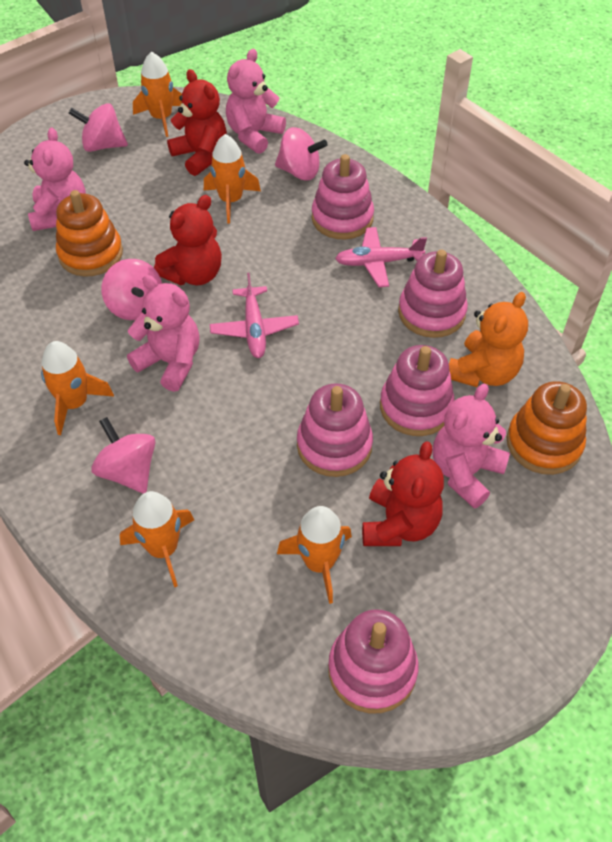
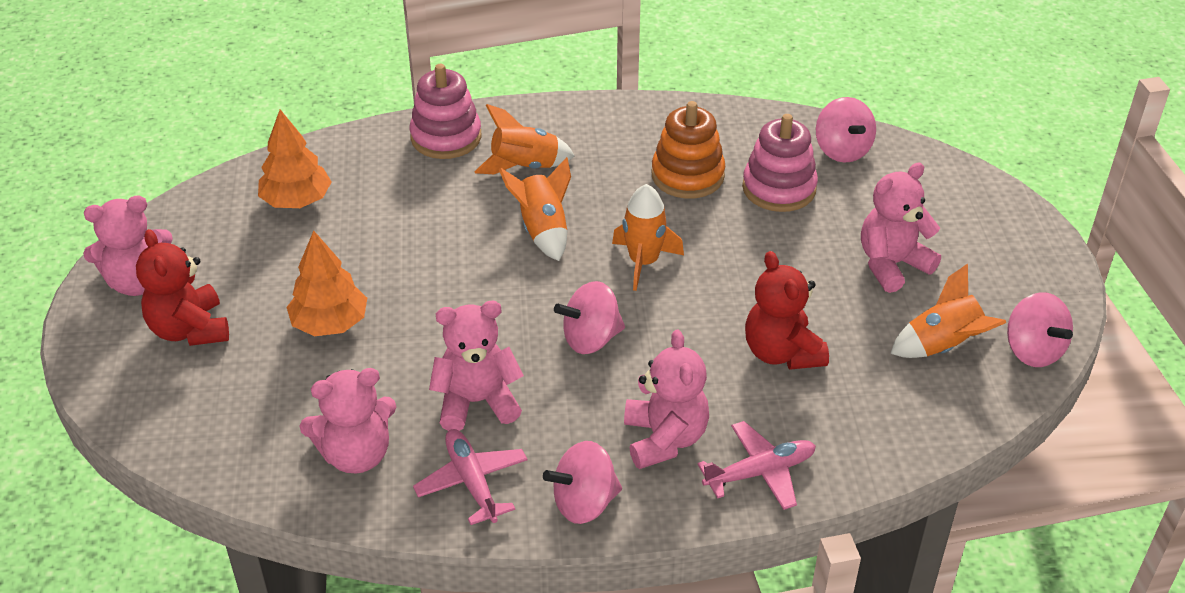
orange rocket: [41,341,114,435] [120,491,194,587] [133,52,182,137] [204,134,261,223] [277,506,352,604] = 5 -> [474,104,575,174] [499,157,571,261] [612,184,684,291] [890,264,1006,358] = 4
orange stacking toy: [56,190,123,277] [507,381,587,475] = 2 -> [652,101,725,199] = 1
orange teddy bear: [449,292,528,387] = 1 -> none = 0
orange tree: none = 0 -> [258,109,332,208] [287,230,367,336] = 2
pink stacking toy: [297,383,373,477] [312,154,374,239] [328,609,418,713] [380,345,455,436] [398,250,468,338] = 5 -> [410,64,481,159] [742,114,818,212] = 2
pink teddy bear: [24,128,86,231] [127,275,200,392] [226,49,286,154] [433,384,510,509] = 4 -> [83,195,173,296] [300,368,396,474] [429,301,524,431] [624,330,709,469] [861,163,941,293] = 5
red teddy bear: [154,195,222,285] [167,69,227,176] [362,441,444,546] = 3 -> [136,229,229,346] [745,251,829,370] = 2

